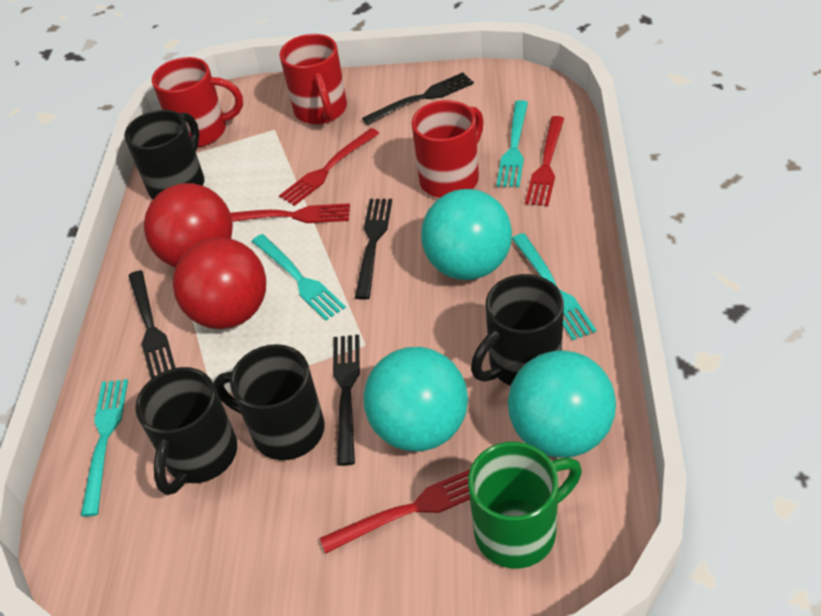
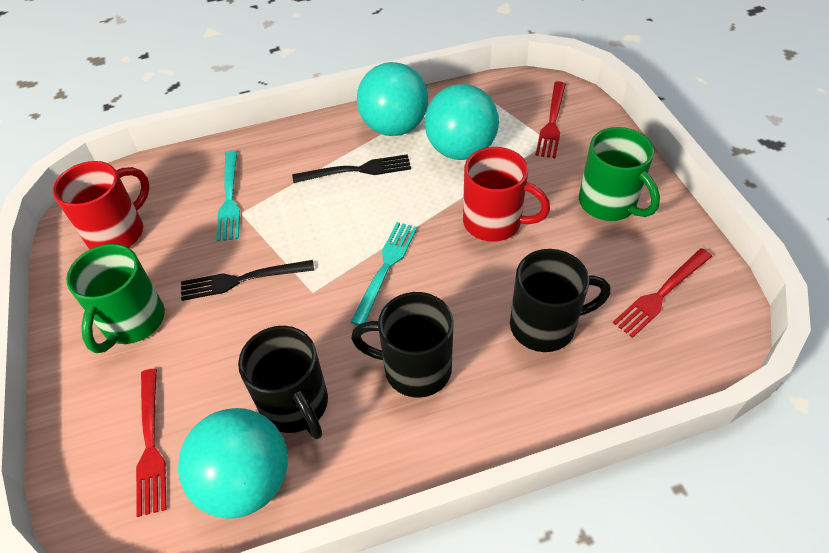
black fork: [129,270,176,379] [333,335,360,466] [355,199,392,300] [362,72,474,125] = 4 -> [181,260,314,301] [292,154,411,183] = 2
black mug: [124,110,204,199] [135,367,237,495] [213,344,325,460] [471,274,564,386] = 4 -> [238,326,328,439] [351,292,454,398] [510,249,610,352] = 3
green mug: [468,442,582,568] = 1 -> [66,244,165,353] [579,127,660,221] = 2
red ball: [144,183,233,268] [173,237,266,329] = 2 -> none = 0
red fork: [230,203,350,223] [279,128,380,206] [320,469,470,553] [525,116,564,206] = 4 -> [136,369,167,517] [535,81,566,158] [613,248,712,338] = 3
red mug: [152,57,243,147] [279,34,347,124] [412,100,484,198] = 3 -> [53,161,150,249] [463,147,550,242] = 2
turquoise fork: [81,379,128,517] [252,234,346,321] [497,100,528,187] [512,233,597,340] = 4 -> [216,151,240,241] [351,222,417,326] = 2

